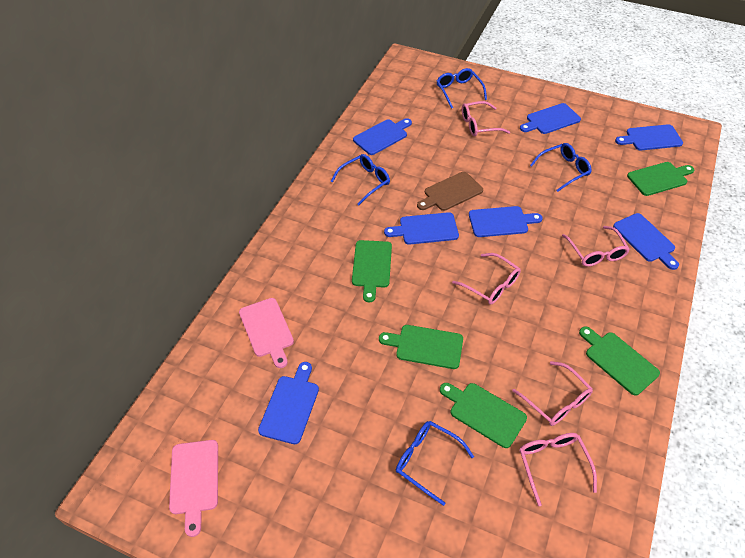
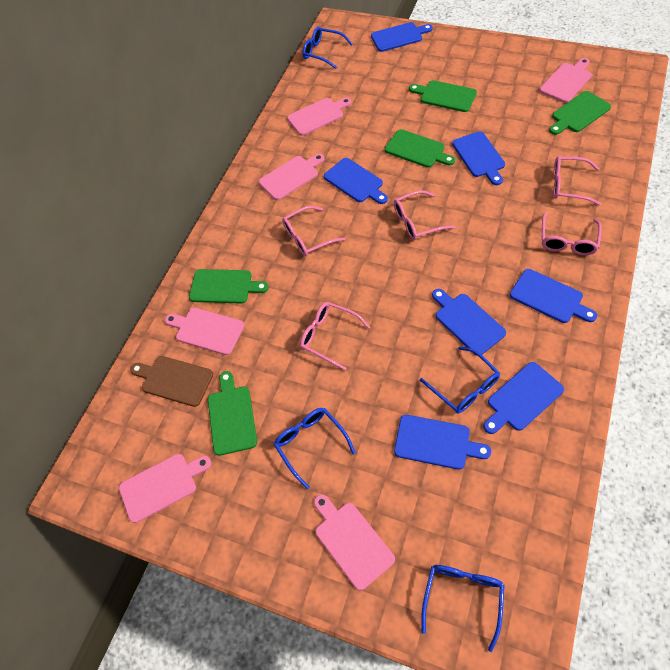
pink cutting board: [169,440,218,537] [239,298,294,368] = 2 -> [119,454,211,523] [165,308,244,355] [259,154,325,200] [287,97,352,136] [314,494,395,590] [539,58,592,103] = 6

